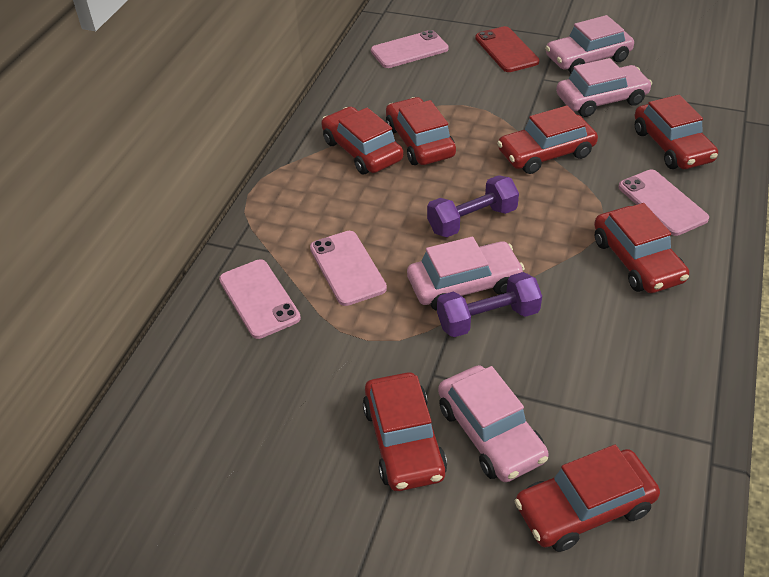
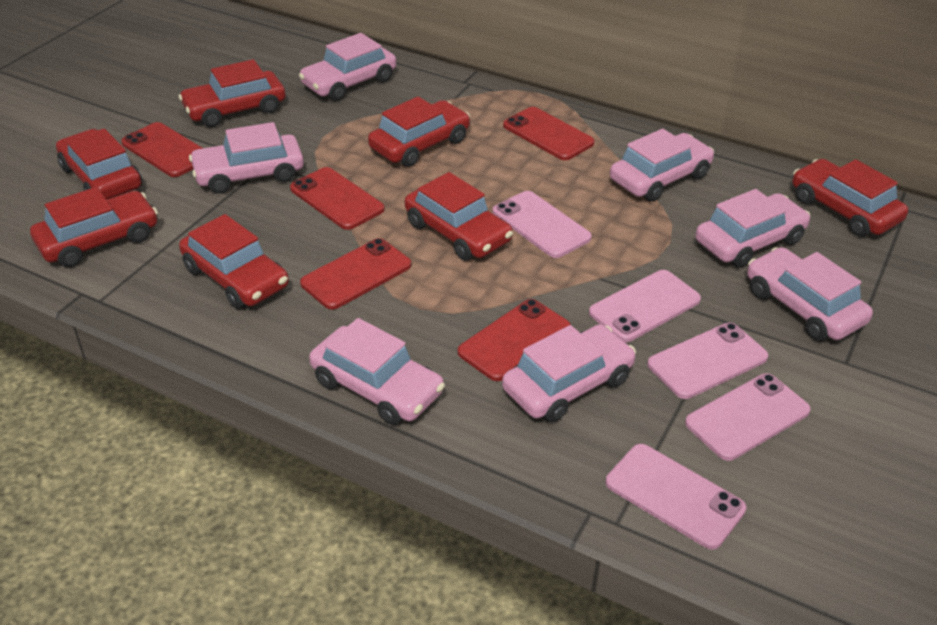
pink car: [407,237,525,311] [438,365,549,482] [545,15,634,73] [556,58,652,117] = 4 -> [189,122,304,194] [299,33,396,101] [309,318,445,425] [502,324,636,422] [610,129,714,202] [695,189,810,268] [747,247,873,341] = 7
pink phone: [219,259,301,339] [310,231,387,306] [371,30,449,68] [618,169,709,236] = 4 -> [493,191,592,258] [589,270,701,342] [606,444,746,550] [647,323,768,399] [685,373,811,461] = 5
purple dumbbell: [427,175,519,237] [437,272,542,337] = 2 -> none = 0
red phone: [475,26,540,72] = 1 -> [121,122,203,177] [290,167,385,230] [300,238,411,310] [458,299,571,381] [503,107,595,160] = 5

